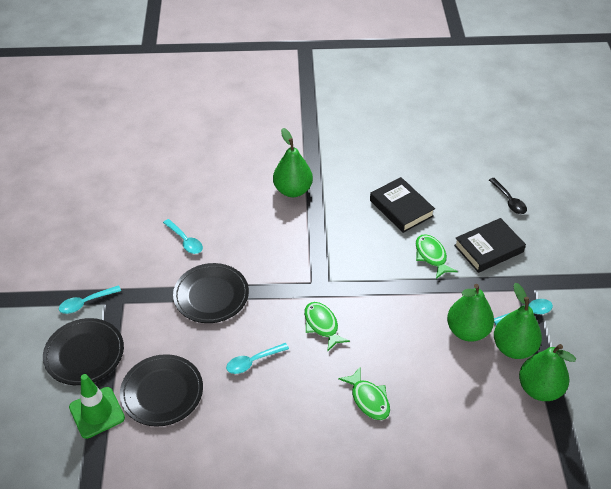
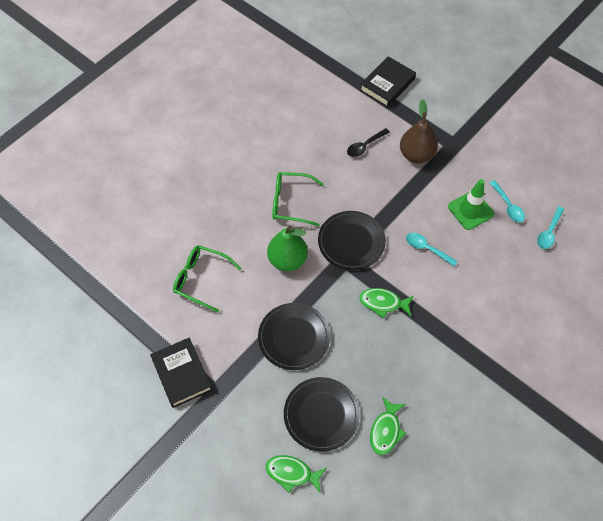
brown pear: none = 0 -> [400,100,438,163] = 1
green glasses: none = 0 -> [173,245,241,313] [272,172,324,226] = 2
green pear: [273,128,313,197] [447,284,494,342] [494,283,542,359] [519,344,576,401] = 4 -> [267,226,308,271] = 1
turquoise spoon: [59,285,121,314] [163,219,203,254] [226,343,289,374] [494,299,553,325] = 4 -> [406,233,458,266] [490,180,525,223] [537,206,564,249] = 3

